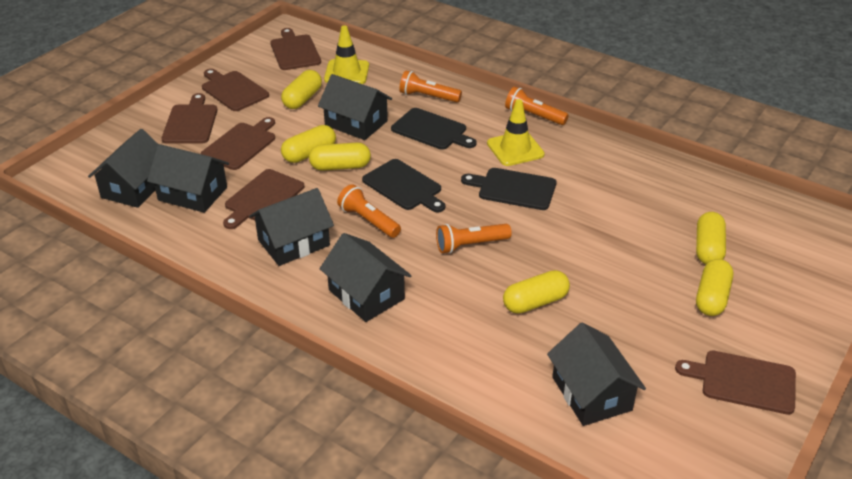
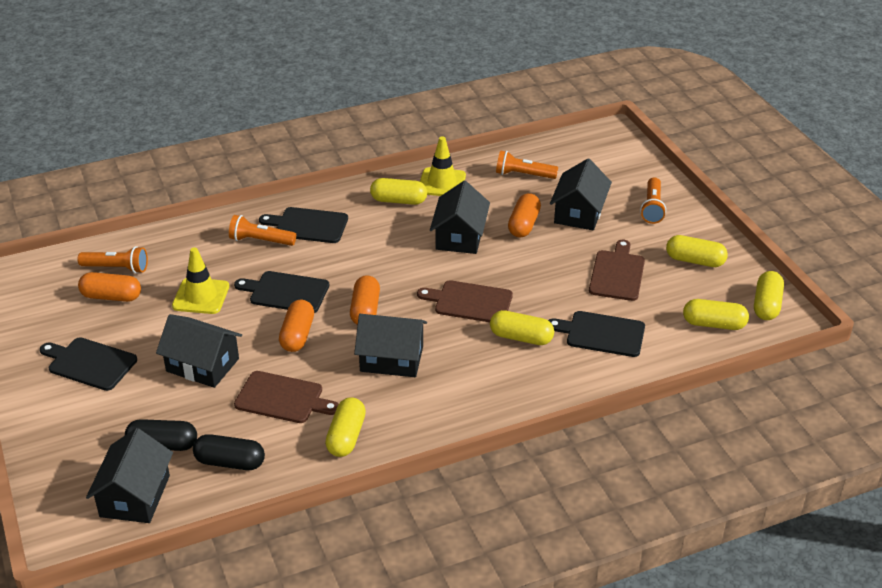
black capsule: none = 0 -> [125,419,197,451] [193,434,265,470] = 2
black cutting board: [362,159,445,212] [391,108,476,150] [461,168,556,210] = 3 -> [40,337,137,391] [234,271,329,313] [259,207,348,243] [548,311,645,357] = 4
black house: [88,129,158,208] [147,144,229,213] [249,188,334,266] [318,74,392,140] [320,233,412,322] [547,323,646,426] = 6 -> [86,428,173,523] [156,314,242,388] [354,314,427,377] [430,181,490,254] [550,159,612,231] = 5
brown cutting board: [161,93,218,144] [201,117,275,170] [202,69,269,111] [223,169,304,229] [270,28,321,70] [675,351,796,415] = 6 -> [234,371,339,423] [417,280,513,322] [589,240,645,301] = 3
orange capsule: none = 0 -> [78,272,141,302] [279,300,314,352] [350,275,380,325] [508,193,541,237] = 4

